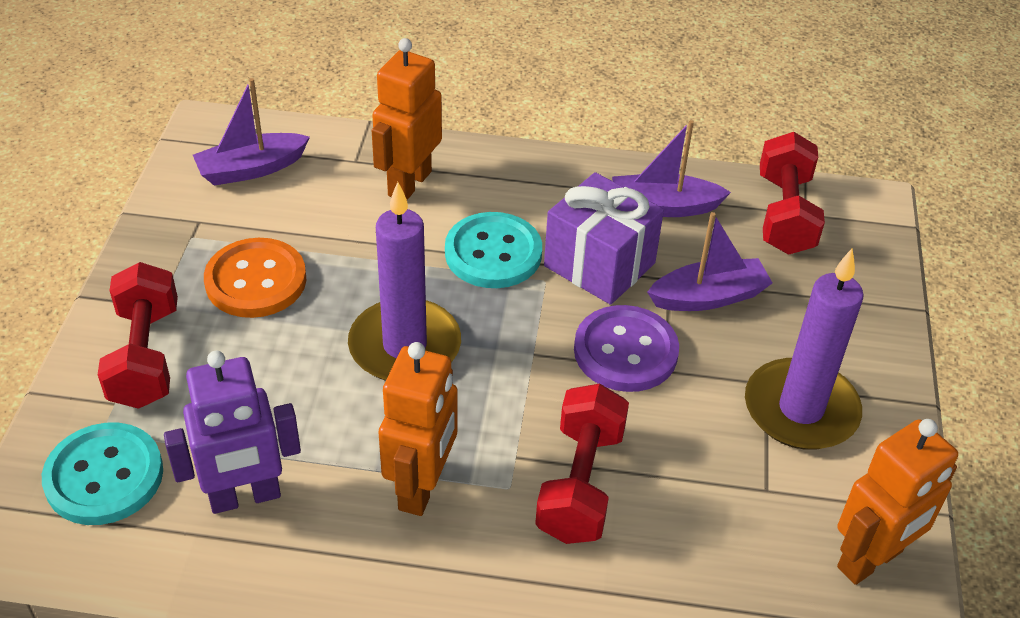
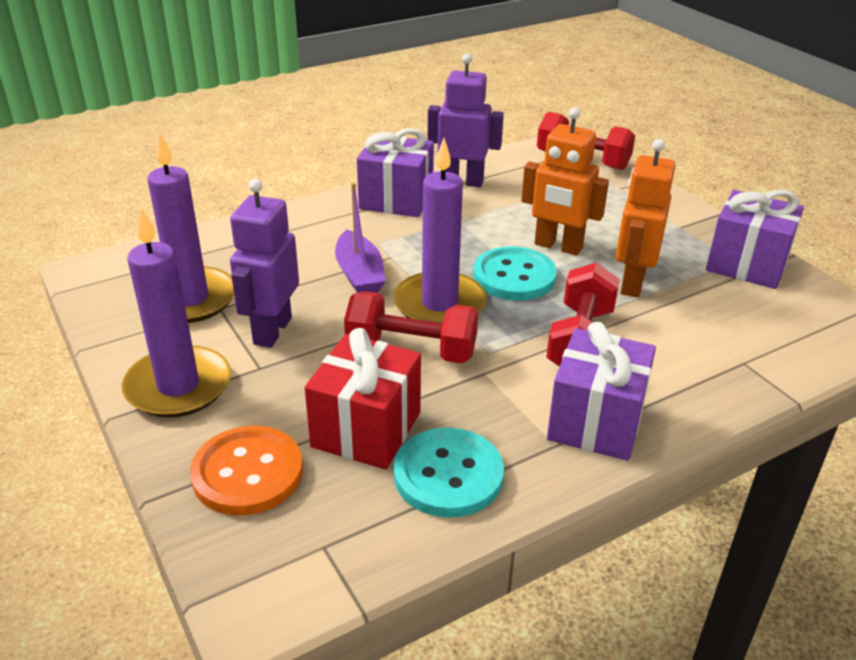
orange robot: [372,38,442,200] [378,342,457,516] [837,419,958,585] = 3 -> [521,107,609,256] [616,139,676,297] = 2
purple boat: [193,78,310,186] [612,120,731,217] [647,212,772,311] = 3 -> [335,183,386,293] = 1
purple button: [574,305,679,392] = 1 -> none = 0
purple candle: [348,182,461,381] [745,249,864,450] = 2 -> [122,206,231,418] [147,132,234,323] [393,138,487,323] = 3
purple gift: [544,172,664,305] = 1 -> [357,128,434,217] [547,322,656,461] [706,190,804,289] = 3
purple robot: [164,351,301,514] = 1 -> [230,179,299,348] [428,53,504,187] = 2
red gift: none = 0 -> [305,328,421,469] = 1

